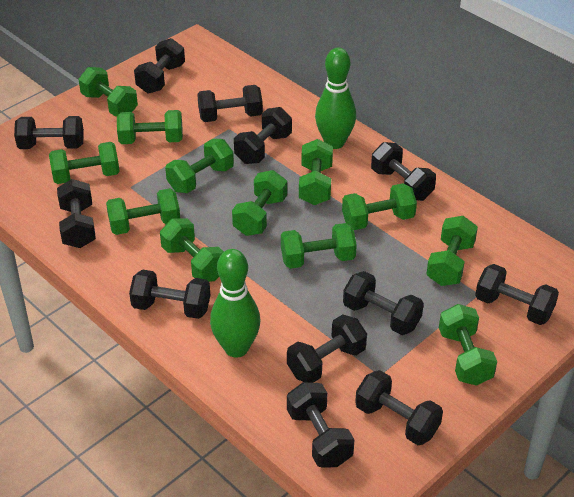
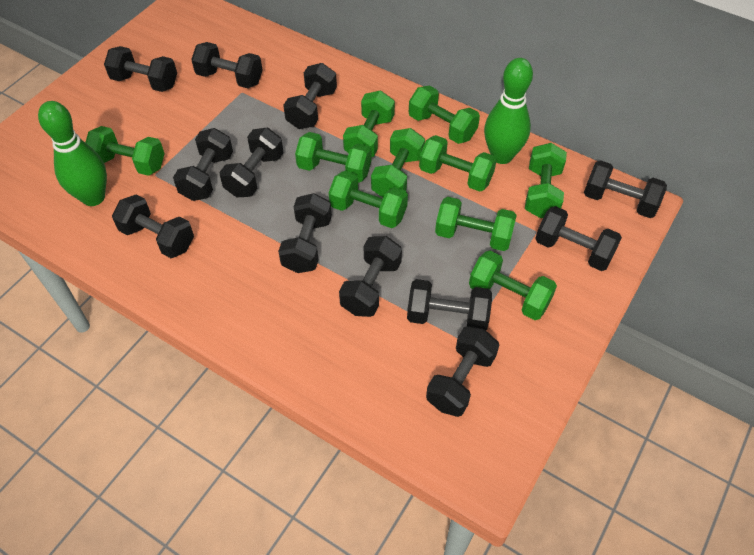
green dumbbell: [49,142,120,184] [78,67,138,117] [106,188,180,235] [117,110,183,144] [160,218,224,282] [165,139,234,193] [232,170,287,236] [281,223,357,269] [299,139,333,205] [342,183,417,230] [426,216,478,286] [439,304,497,386] = 12 -> [85,126,165,176] [295,132,371,183] [329,170,408,228] [343,91,395,157] [371,128,425,198] [409,86,480,144] [419,135,497,192] [435,197,517,251] [469,250,557,320] [525,143,567,218] = 10

